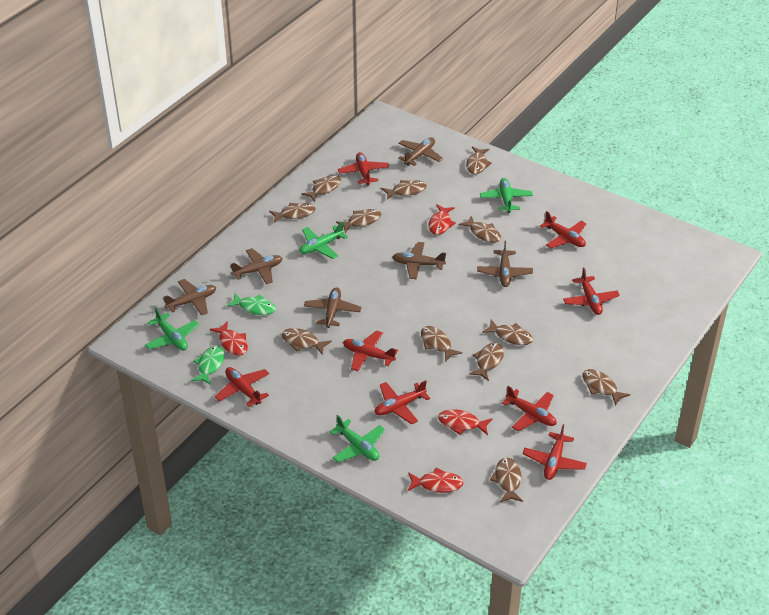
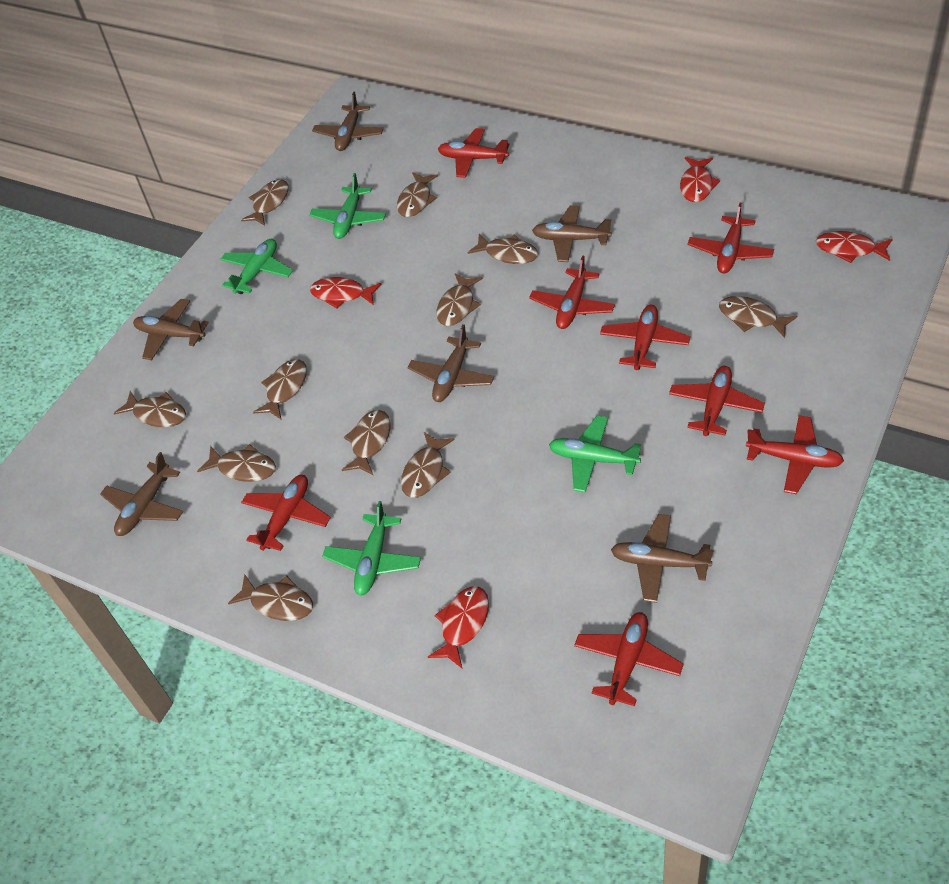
brown fish: [269,203,316,223] [281,328,332,355] [301,175,341,202] [336,209,381,233] [381,180,427,200] [421,326,462,362] [458,216,501,243] [466,147,492,174] [469,343,504,381] [482,320,533,345] [490,457,523,502] [582,369,630,406] = 12 -> [114,391,186,427] [197,444,276,482] [228,574,313,621] [241,179,289,226] [253,359,307,419] [342,410,391,475] [397,172,438,217] [401,432,455,498] [436,273,483,326] [467,234,538,264] [719,296,797,338] = 11
green fish: [191,346,225,385] [226,293,276,315] = 2 -> none = 0

